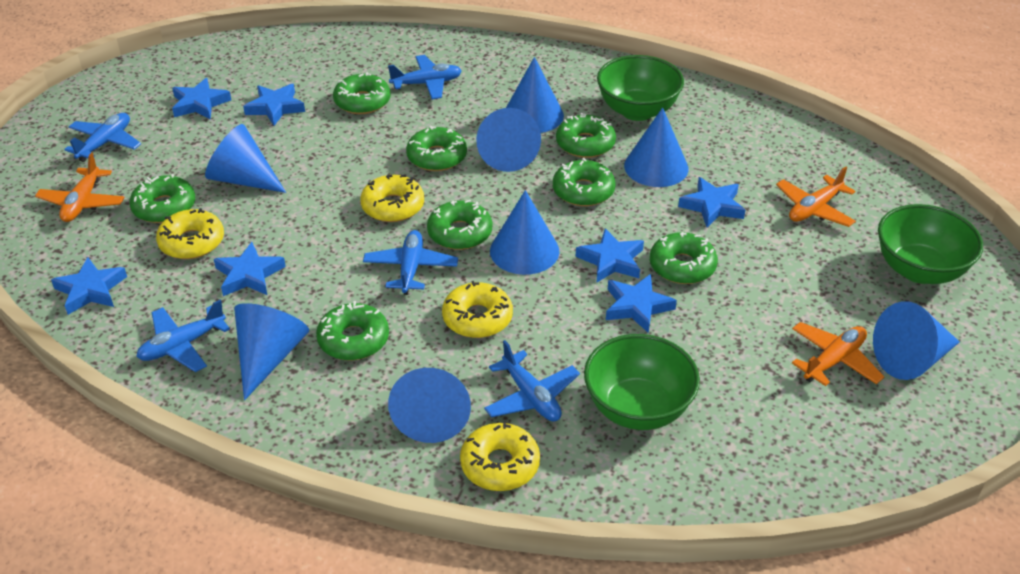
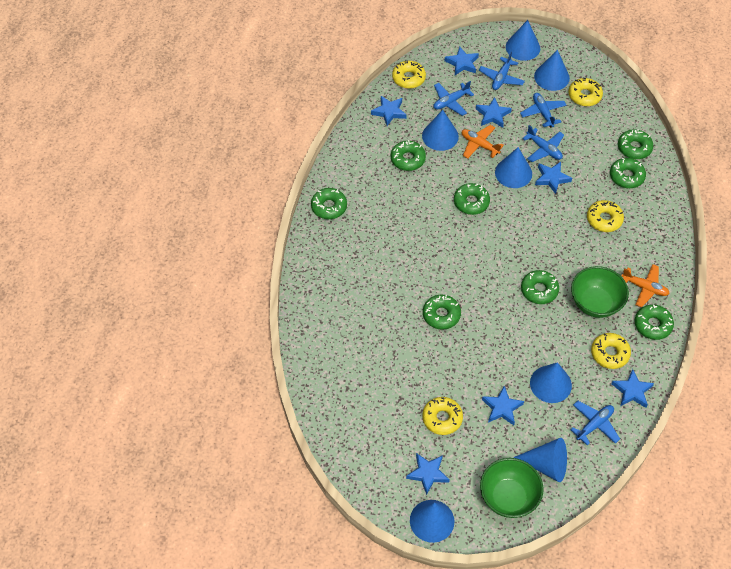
blue cone: [205,124,286,193] [234,303,309,400] [388,368,471,443] [476,108,541,172] [490,190,559,275] [506,57,564,133] [624,107,688,187] [873,301,959,380] = 8 -> [410,500,454,543] [422,110,459,151] [495,147,532,188] [506,20,540,61] [514,438,567,482] [530,362,572,403] [534,50,570,91] = 7
green bowl: [584,334,700,430] [597,55,684,121] [878,204,983,284] = 3 -> [480,458,543,518] [571,266,629,318] = 2
orange plane: [35,153,125,222] [776,166,856,227] [792,322,884,386] = 3 -> [462,125,504,159] [622,264,670,308] = 2
yellow donut: [156,208,224,259] [360,174,424,222] [442,281,513,338] [460,422,540,491] = 4 -> [392,60,426,89] [422,397,463,435] [568,78,603,106] [587,200,624,232] [591,333,631,369] = 5

